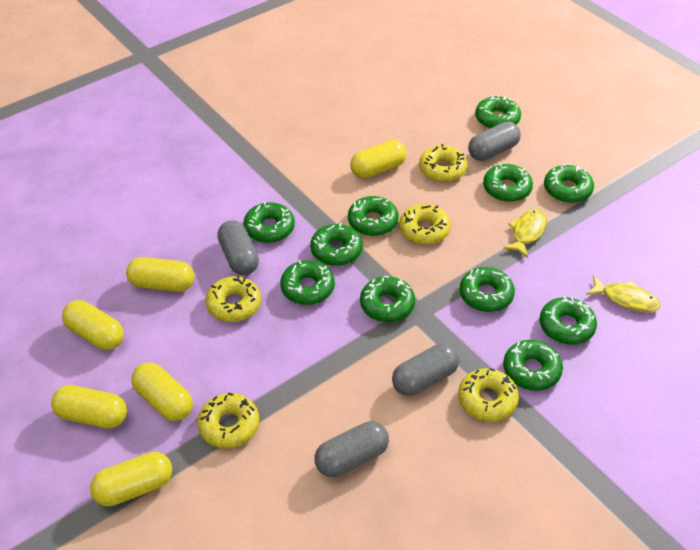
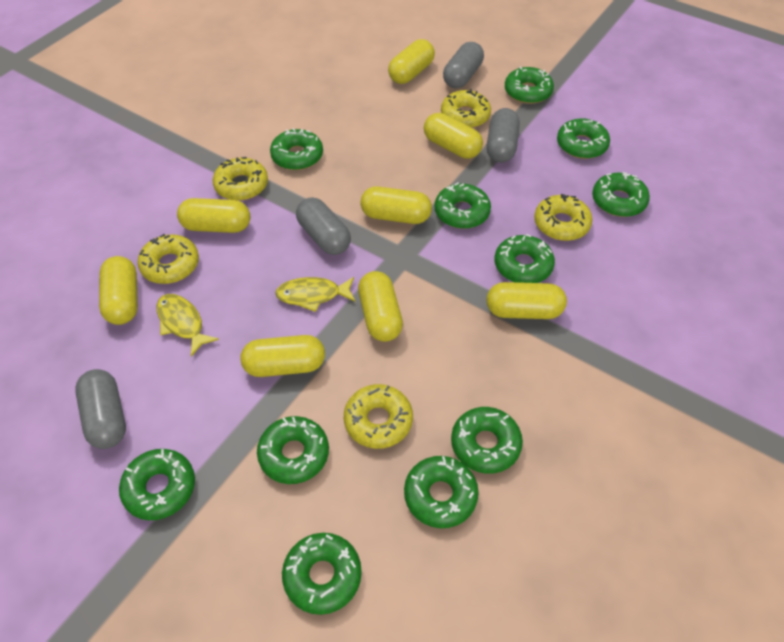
yellow capsule: [51,385,127,429] [62,300,124,350] [90,452,172,507] [126,257,195,292] [131,362,193,421] [350,140,407,179] = 6 -> [99,256,138,325] [177,198,250,233] [241,335,325,377] [358,271,403,342] [361,186,432,224] [388,39,435,84] [424,113,483,159] [486,282,567,319] = 8

